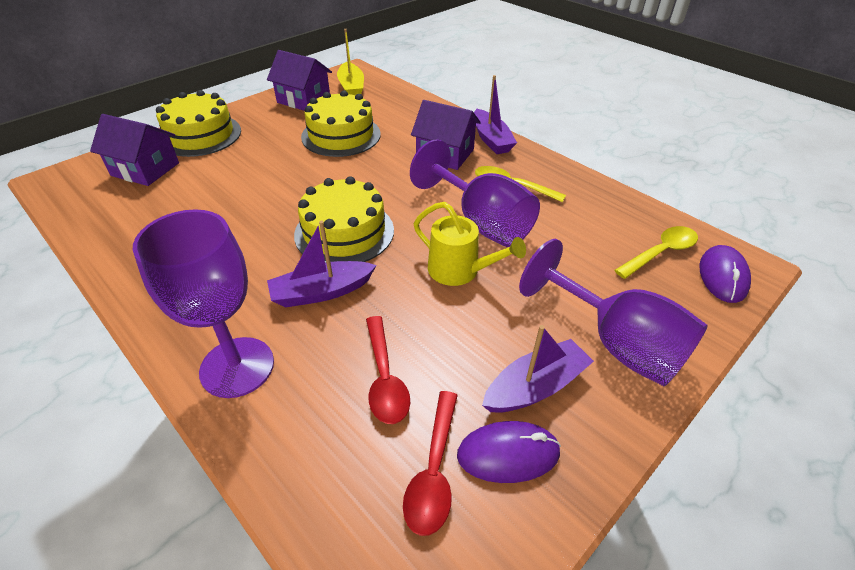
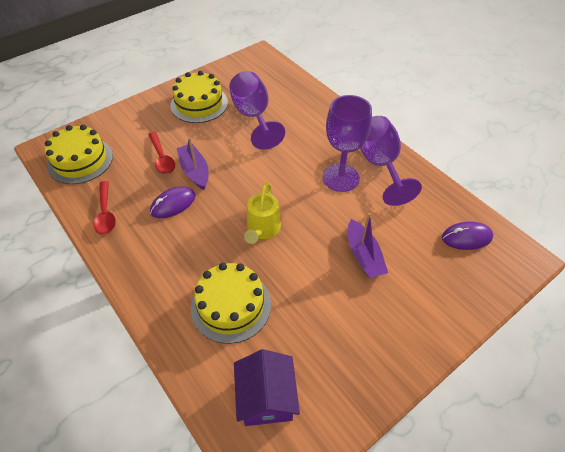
purple boat: [267,221,377,308] [474,75,517,154] [482,325,594,413] = 3 -> [177,137,209,190] [348,213,388,278] = 2
purple house: [90,114,179,186] [267,50,332,111] [411,100,481,170] = 3 -> [234,349,300,426] = 1
yellow boat: [337,29,364,95] = 1 -> none = 0
yellow spoon: [475,166,566,202] [615,226,698,279] = 2 -> none = 0

